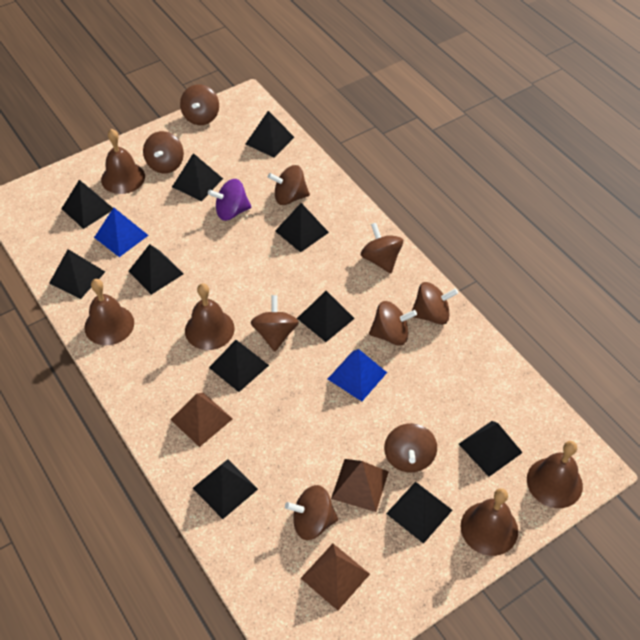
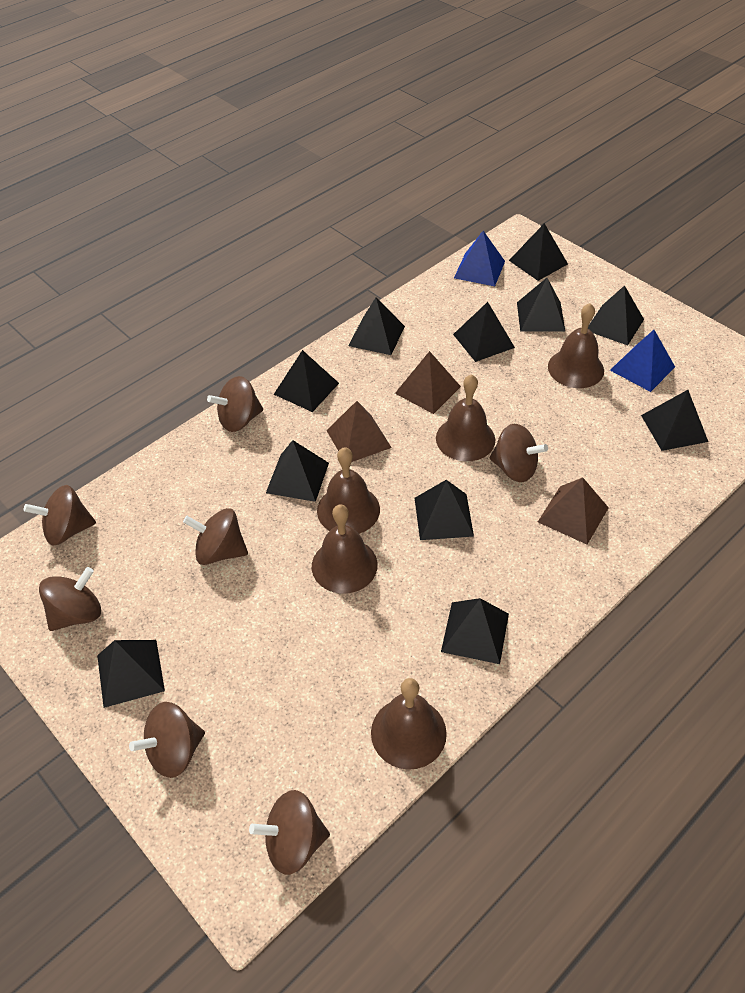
brown spinning top: [143,131,184,173] [180,84,219,125] [251,295,299,351] [268,165,310,205] [285,485,338,540] [361,223,403,273] [369,301,417,346] [384,423,437,473] [412,282,458,325] = 9 -> [24,485,96,546] [39,567,101,631] [129,702,205,778] [183,508,248,565] [207,376,263,432] [249,790,330,875] [490,424,548,482] = 7
purple spinning top: [208,179,251,221] = 1 -> none = 0

